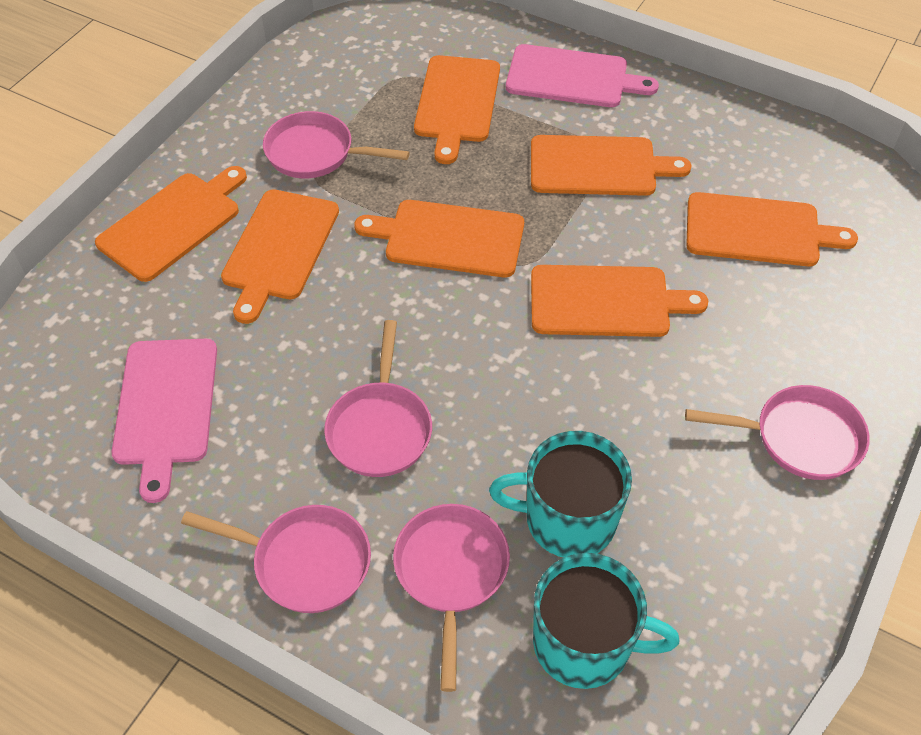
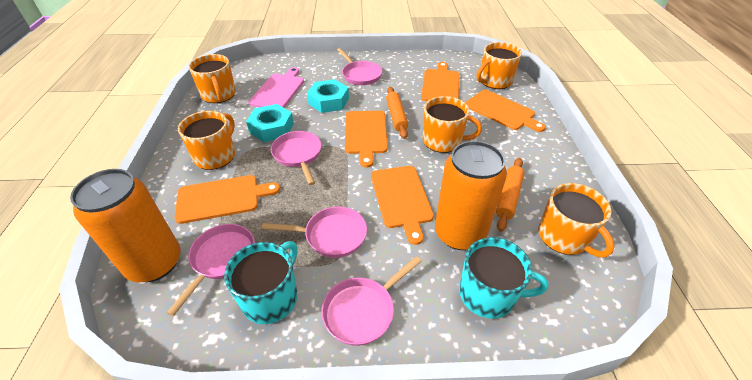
orange can: none = 0 -> [70,169,180,282] [435,141,507,250] = 2
orange cutting board: [95,166,247,282] [221,189,339,324] [354,200,524,277] [414,55,500,164] [531,135,691,196] [531,265,708,337] [686,192,858,266] = 7 -> [175,175,280,224] [345,111,388,168] [371,166,434,245] [421,62,459,101] [465,90,546,132] = 5
orange mug: none = 0 -> [178,111,235,170] [189,54,236,103] [423,96,482,153] [477,42,522,89] [538,183,614,257] = 5
orange rolling pin: none = 0 -> [386,87,408,139] [496,158,524,232] = 2
pink cutting board: [111,339,217,503] [506,44,659,107] = 2 -> [248,67,304,108] = 1
turquoise nut: none = 0 -> [246,104,294,142] [307,79,349,113] = 2

